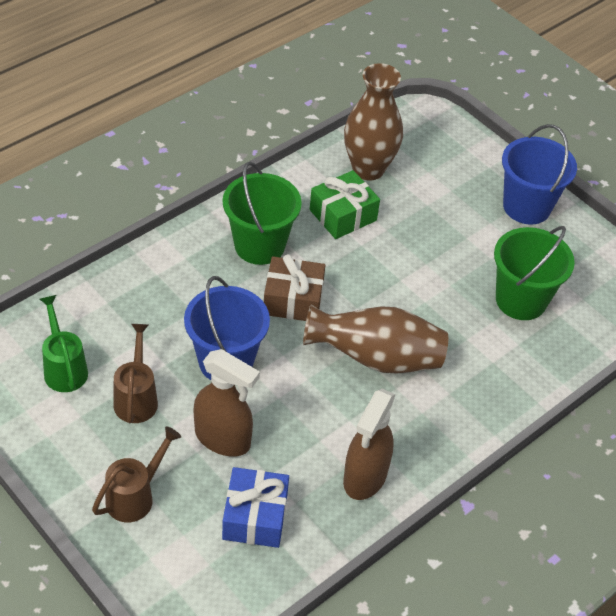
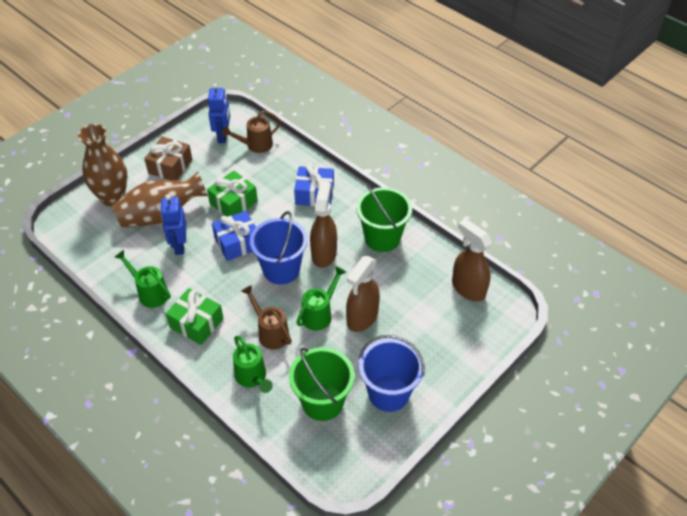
blue gift: [222,467,289,548] = 1 -> [212,211,256,261] [294,164,334,206] = 2
blue robot: none = 0 -> [160,194,186,255] [208,84,230,143] = 2
brown spray bottle: [194,349,260,457] [343,389,396,500] = 2 -> [310,181,337,268] [346,256,380,332] [452,218,492,302] = 3
green gift: [310,170,380,239] = 1 -> [166,288,224,345] [207,171,258,217] = 2
green watering can: [40,295,88,392] = 1 -> [115,250,171,308] [233,336,273,393] [297,266,346,331] = 3

